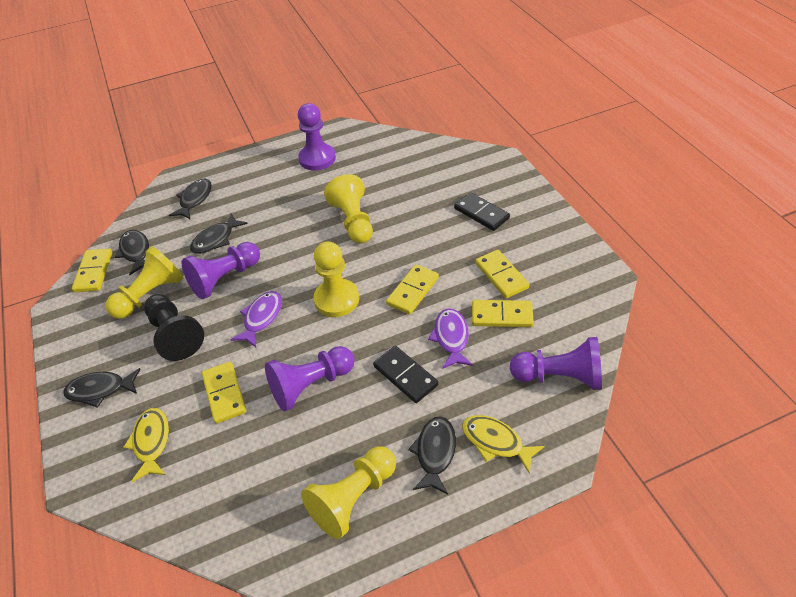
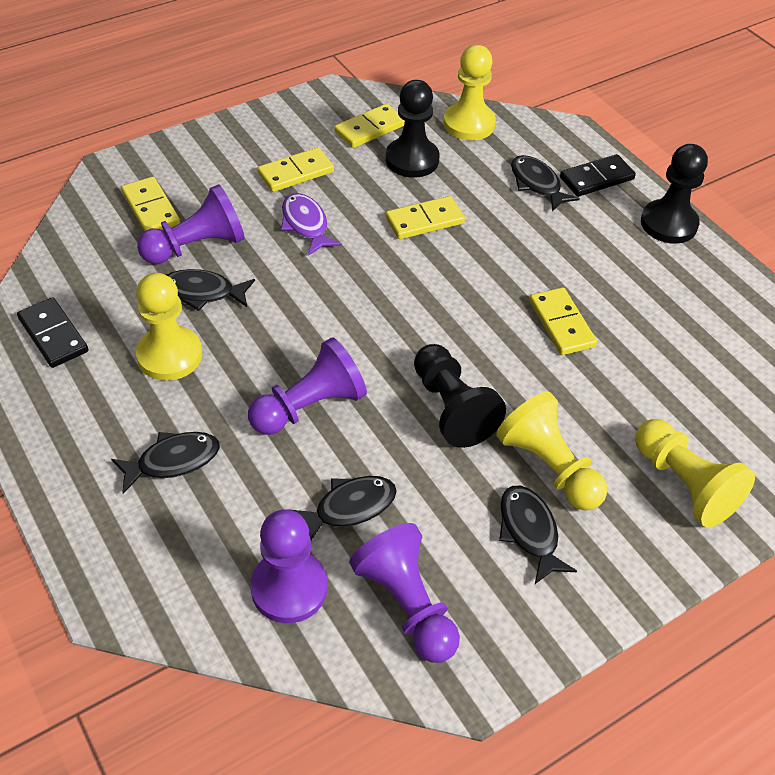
black pawn: [144,294,204,361] = 1 -> [386,80,440,178] [414,344,506,448] [641,144,708,244] = 3
purple fish: [230,291,282,347] [428,308,473,369] = 2 -> [281,193,342,256] = 1
yellow fish: [124,408,169,482] [462,415,545,474] = 2 -> none = 0

